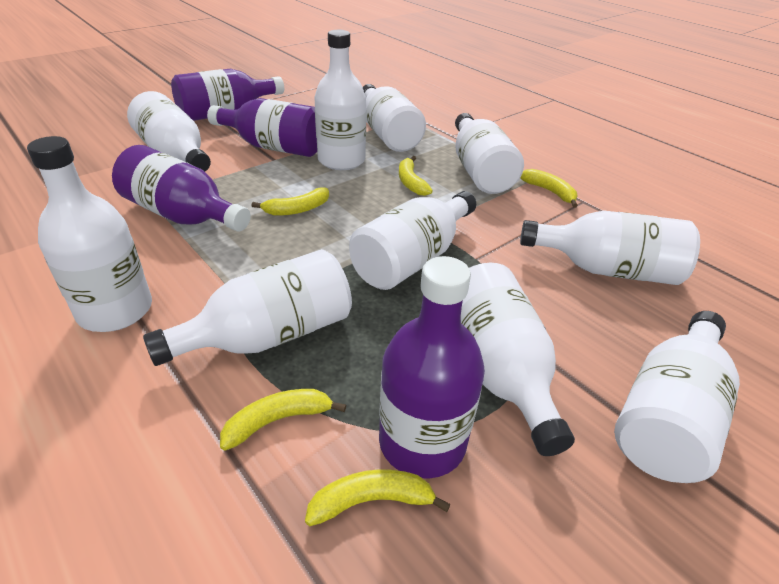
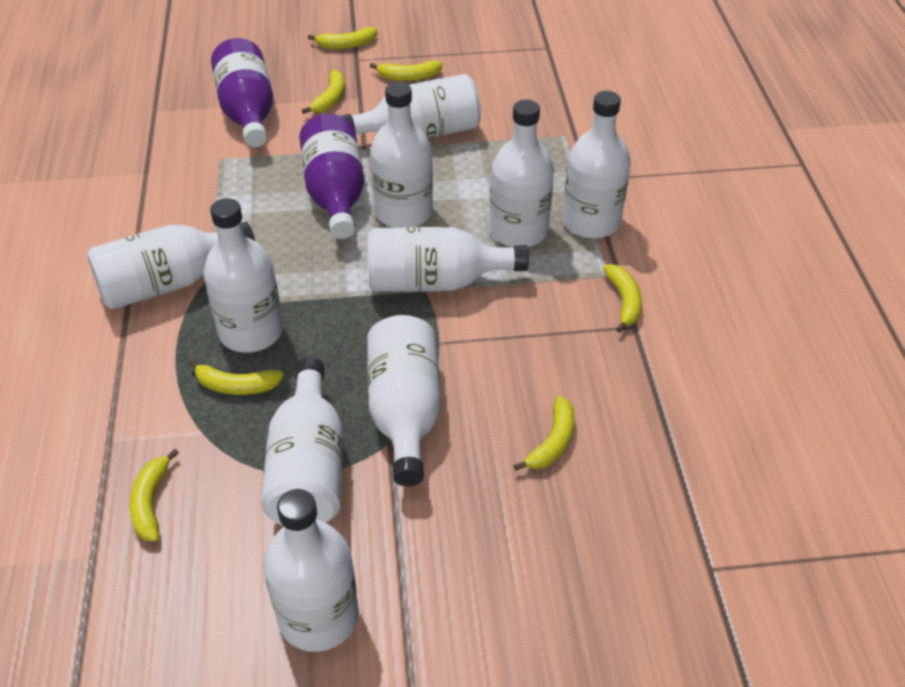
purple bottle: [112,145,251,231] [171,69,284,121] [207,98,317,157] [379,256,485,479] = 4 -> [211,38,273,147] [299,114,364,239] = 2
yellow banana: [220,389,346,451] [251,187,329,216] [305,469,451,526] [399,156,433,196] [520,169,578,208] = 5 -> [129,449,179,542] [189,359,284,395] [302,70,345,114] [308,27,378,49] [370,60,443,81] [513,396,575,471] [603,264,642,332] = 7

